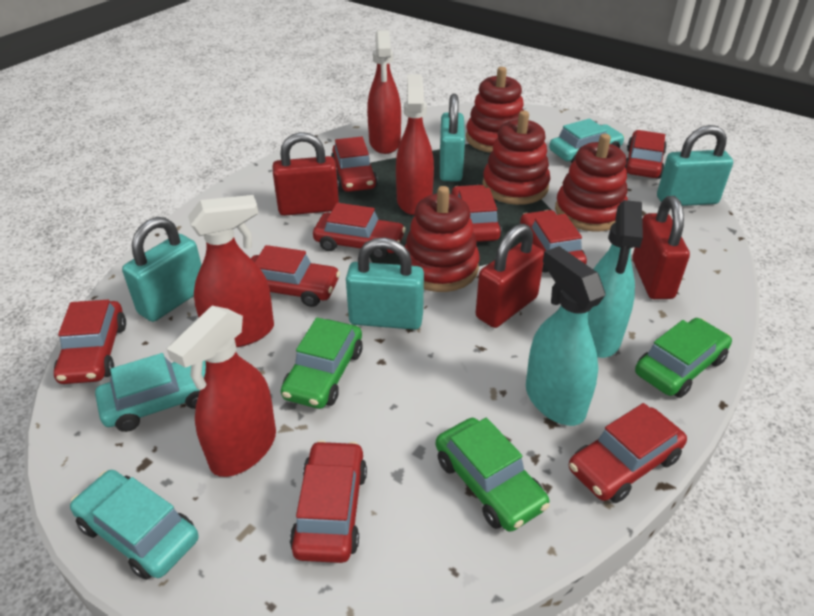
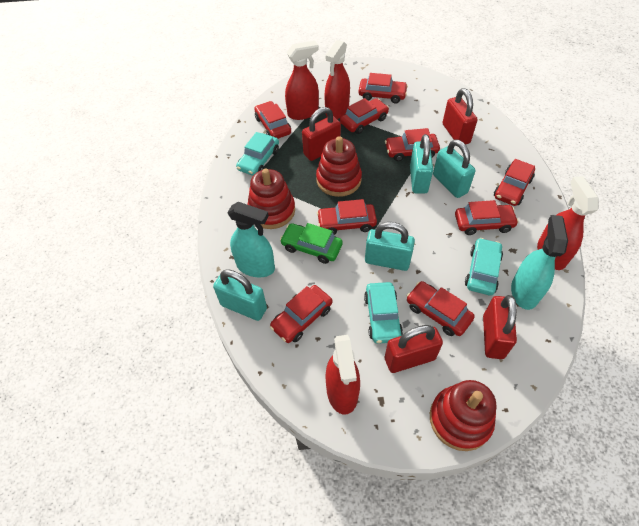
green car: [281,318,362,409] [436,418,550,532] [635,318,732,398] = 3 -> [280,223,343,264] = 1
red padlock: [273,132,339,216] [476,224,544,328] [632,196,690,299] = 3 -> [302,107,341,161] [385,325,443,373] [442,88,478,144] [483,295,517,359] = 4
red stacking toy: [405,186,479,292] [466,67,524,153] [482,111,550,205] [555,134,628,232] = 4 -> [247,168,295,229] [316,136,362,197] [430,380,497,451] = 3

